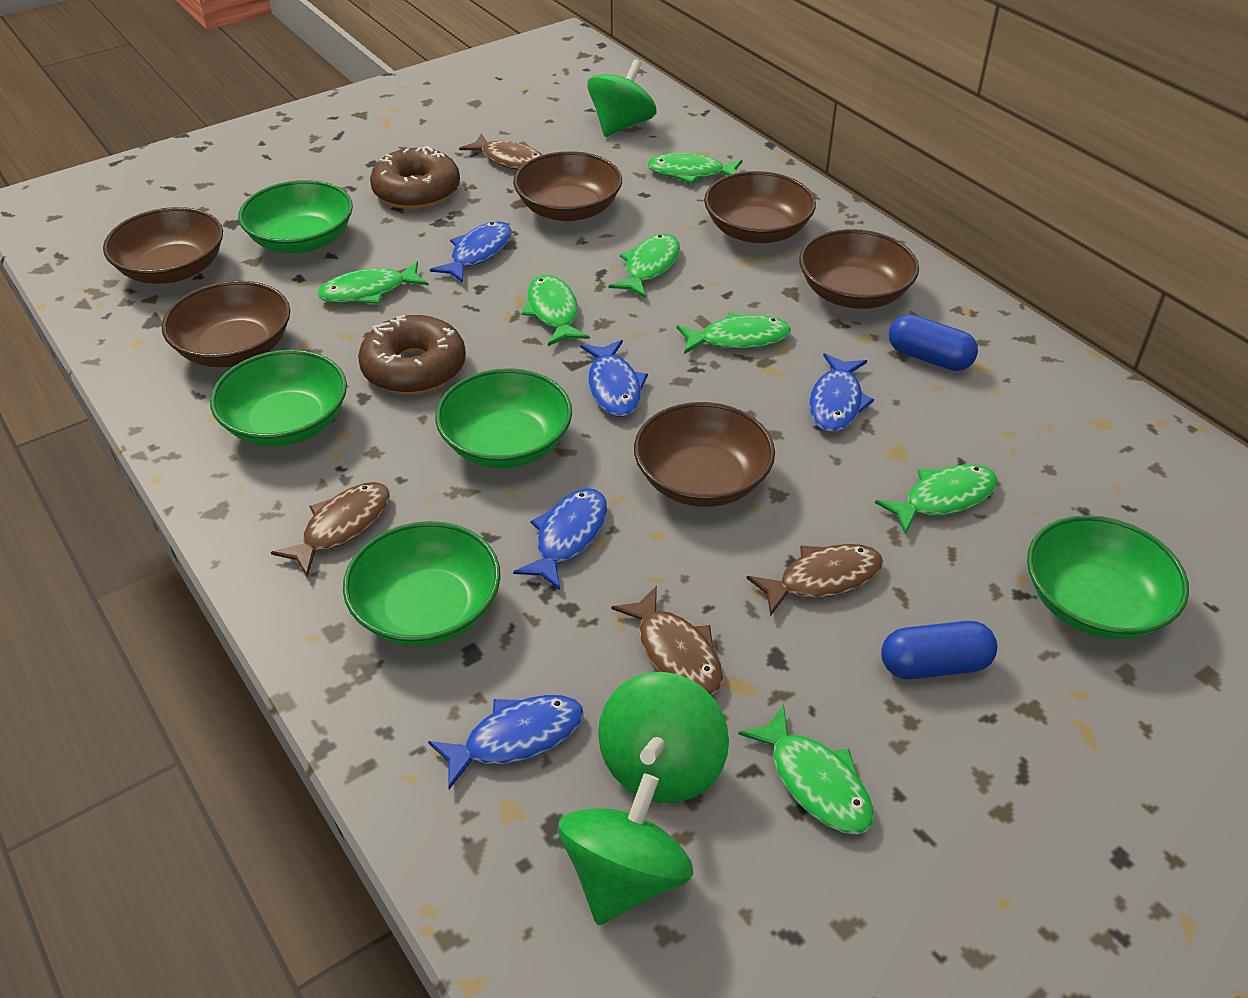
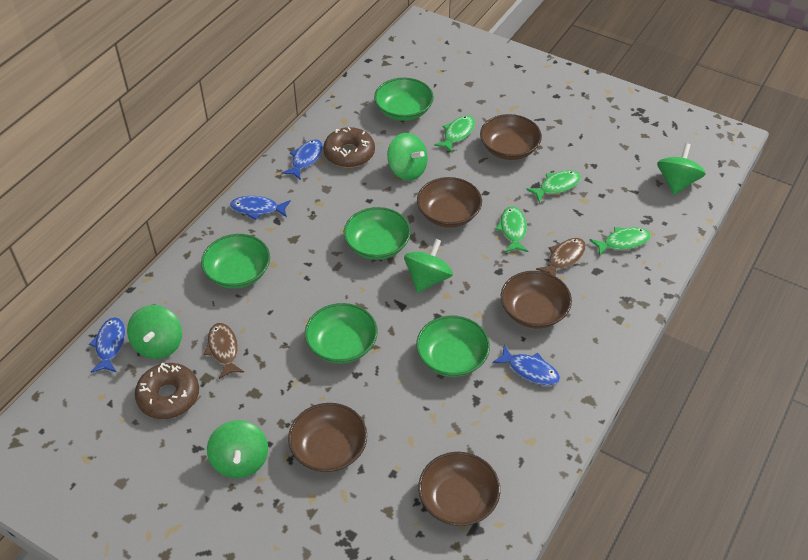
blue capsule: [881,621,997,679] [889,314,978,371] = 2 -> none = 0
blue fish: [428,695,584,789] [430,221,512,283] [513,488,607,590] [580,340,648,417] [809,353,874,432] = 5 -> [89,317,126,373] [230,196,291,220] [282,139,323,180] [492,345,560,386] = 4
brown bowl: [103,207,223,284] [162,281,290,367] [513,151,622,221] [634,402,775,507] [704,171,816,243] [799,229,919,309] = 6 -> [288,403,367,472] [417,177,482,228] [418,452,500,526] [480,114,542,160] [501,271,572,328] = 5
brown fish: [271,482,390,578] [459,134,542,170] [611,585,723,695] [747,544,883,616] = 4 -> [204,323,244,379] [536,238,586,276] = 2
green fish: [317,261,429,304] [522,275,590,346] [608,234,680,298] [647,153,742,184] [676,313,791,354] [738,704,874,835] [875,464,998,534] = 7 -> [434,115,475,153] [495,206,528,252] [526,170,581,203] [590,227,651,257] = 4
green spinning top: [559,773,693,925] [587,59,656,137] [598,672,729,803] = 3 -> [127,305,182,359] [207,420,268,478] [387,133,428,181] [404,239,453,293] [657,143,706,195] = 5

